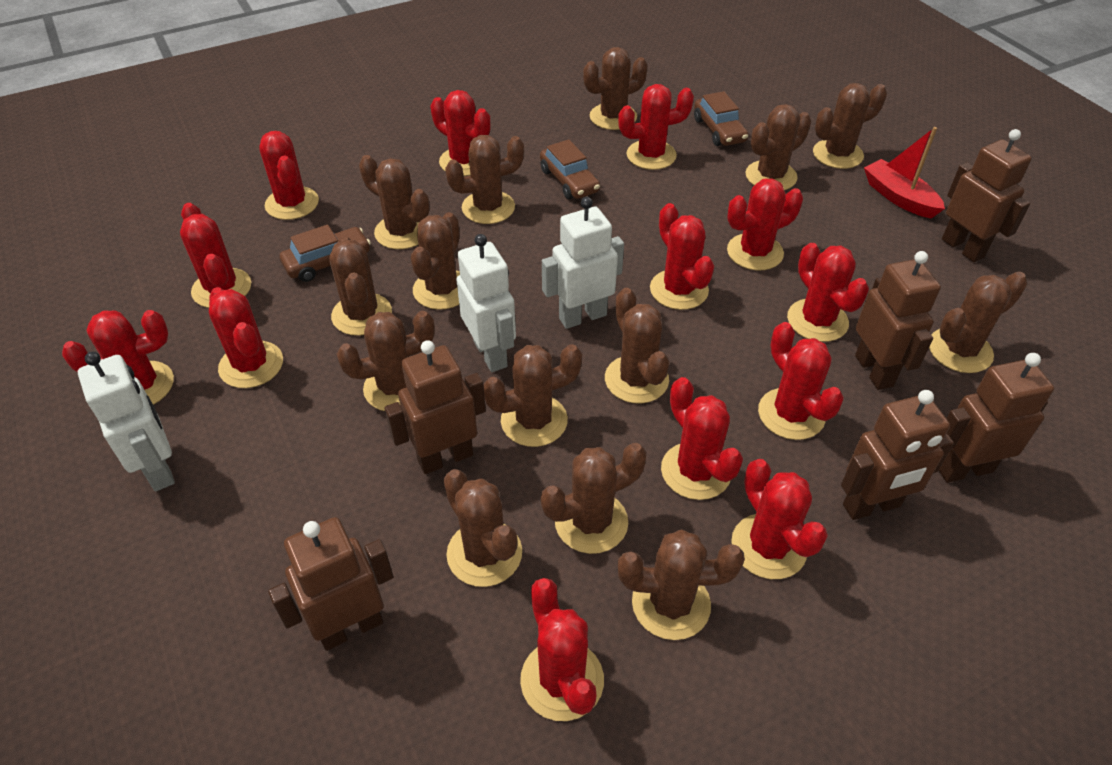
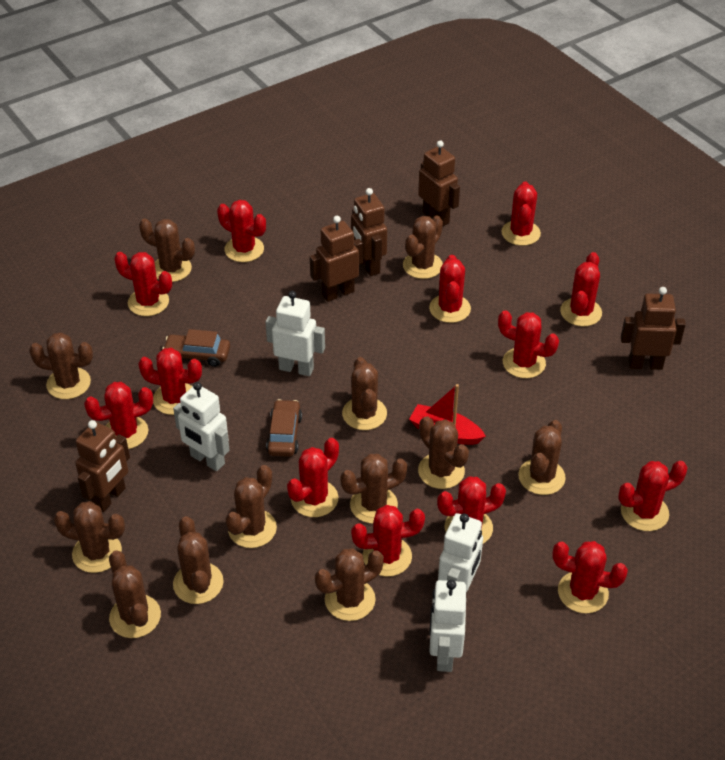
brown cactus: [329,236,392,336] [337,311,435,411] [359,155,429,249] [411,212,460,310] [444,469,522,587] [445,135,524,224] [483,344,582,447] [541,443,647,554] [583,47,648,130] [605,288,669,403] [618,530,745,640] [745,104,811,190] [813,83,887,169] [929,272,1027,373] = 14 -> [29,332,93,399] [54,501,125,573] [109,550,161,638] [139,219,195,282] [173,516,224,604] [225,465,277,548] [315,548,384,621] [340,454,407,524] [342,357,387,430] [403,216,443,279] [418,416,469,489] [518,420,566,495] = 12
brown car: [280,225,371,282] [540,139,600,199] [694,91,748,146] = 3 -> [162,329,230,367] [266,399,302,457] = 2
brown robot: [268,517,393,651] [384,340,486,474] [841,390,954,520] [855,251,941,390] [938,353,1054,483] [942,129,1032,262] = 6 -> [75,420,130,512] [310,216,363,302] [351,188,387,276] [418,140,460,226] [621,287,686,370] = 5
white robot: [78,352,175,491] [456,234,516,372] [542,197,624,329] = 3 -> [173,382,230,471] [265,291,325,376] [429,580,466,672] [438,513,483,592] = 4

